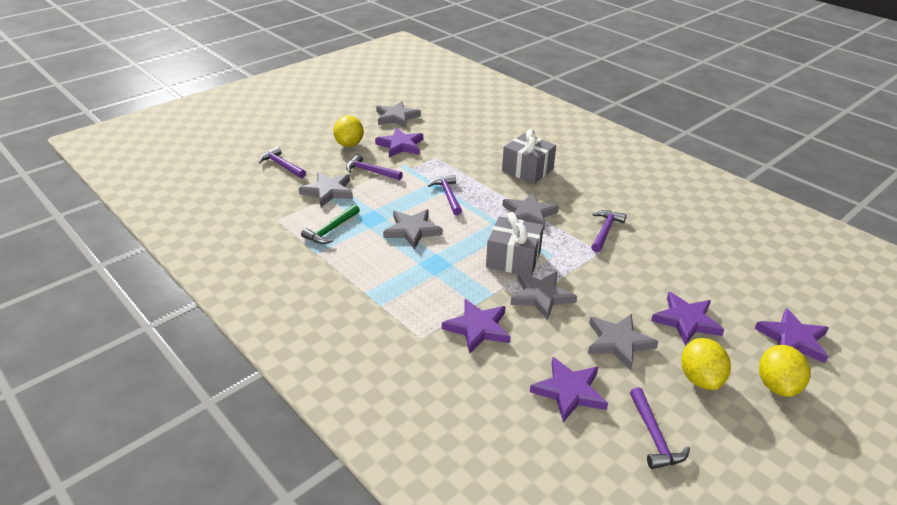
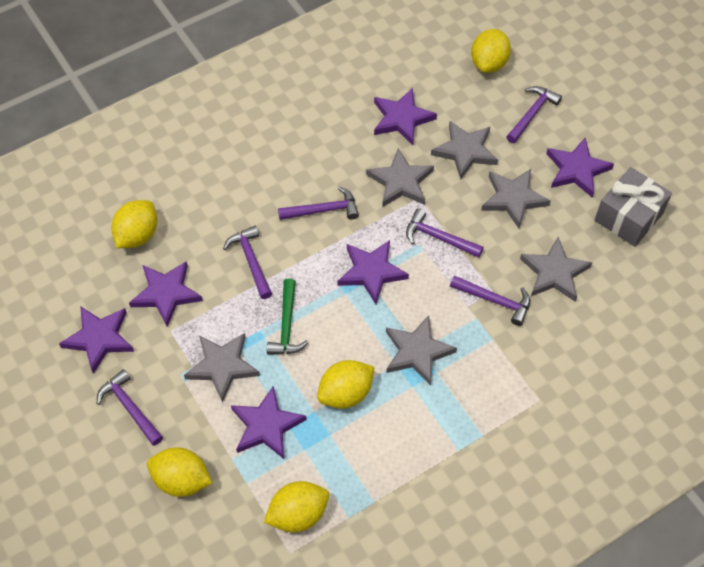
grey gift: [486,212,544,277] [502,129,556,184] = 2 -> [595,167,672,247] = 1
purple hammer: [259,147,306,178] [346,154,403,180] [428,175,462,215] [591,210,626,252] [630,387,690,469] = 5 -> [97,369,163,446] [223,226,272,299] [278,186,359,220] [406,208,484,258] [450,276,530,326] [506,86,562,143] = 6
purple star: [375,128,423,157] [442,299,511,354] [530,357,608,422] [651,292,725,345] [755,308,829,363] = 5 -> [59,306,134,374] [129,261,203,327] [231,386,307,459] [337,240,409,304] [374,88,437,145] [546,138,614,198] = 6
yellow lemon: [333,116,364,147] [681,338,731,390] [759,345,810,397] = 3 -> [111,200,157,248] [147,447,212,497] [264,481,329,532] [317,360,374,409] [471,29,511,73] = 5

